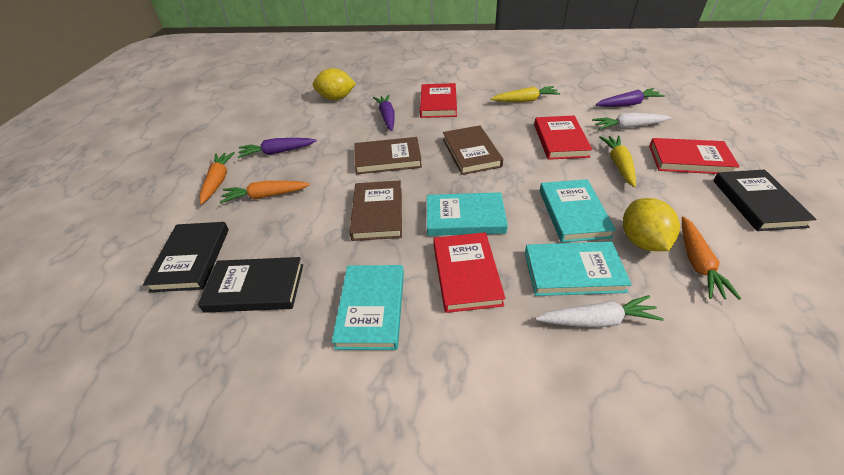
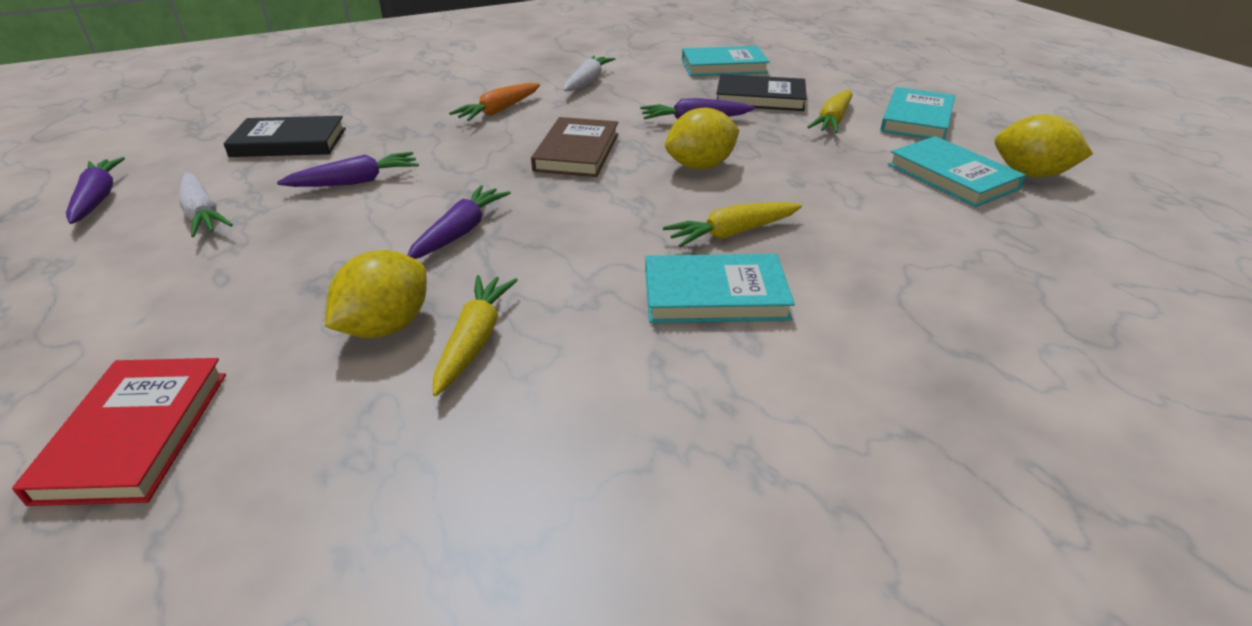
black book: [143,222,229,292] [198,257,303,313] [713,169,816,231] = 3 -> [223,116,346,157] [716,74,807,111] = 2
brown book: [349,181,402,241] [354,137,422,174] [443,125,503,175] = 3 -> [531,117,618,177] = 1
orange carrot: [199,152,235,204] [220,181,310,203] [682,216,741,300] = 3 -> [449,83,540,121] = 1
purple carrot: [238,138,317,158] [373,95,395,131] [596,88,665,107] = 3 -> [66,157,125,224] [277,152,419,187] [407,185,511,259] [640,98,755,119] = 4
red book: [420,83,457,118] [433,232,506,313] [534,116,592,160] [649,138,740,174] = 4 -> [12,358,226,506] = 1
yellow carrot: [491,86,560,102] [599,136,636,187] = 2 -> [433,275,518,396] [663,202,802,247] [808,89,853,133] = 3
yellow lemon: [313,68,356,100] [623,198,680,251] = 2 -> [325,250,427,338] [665,108,739,169] [995,114,1093,177] = 3

